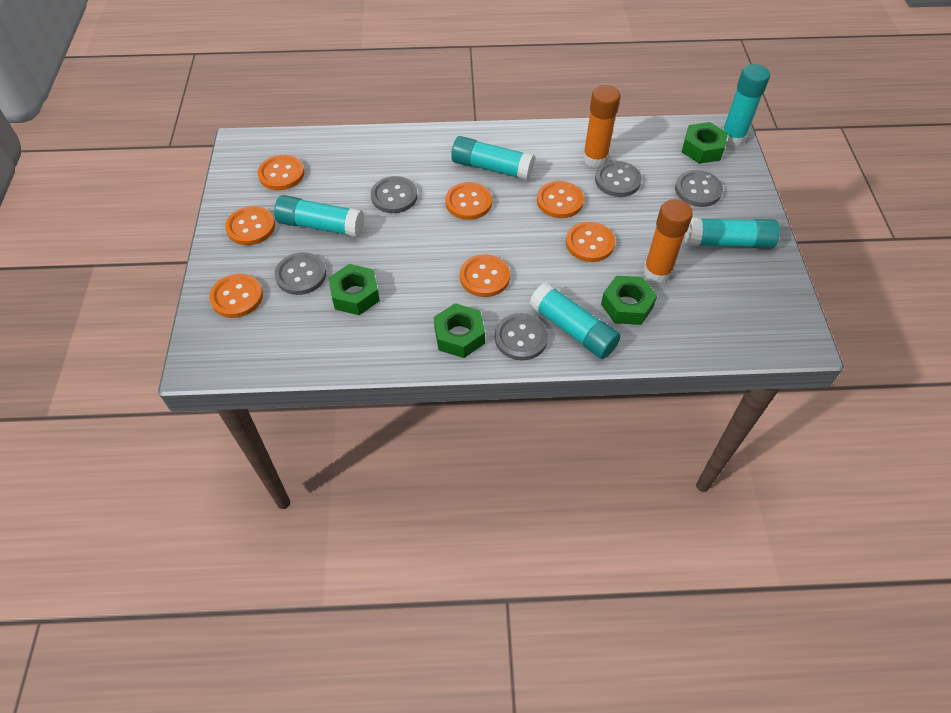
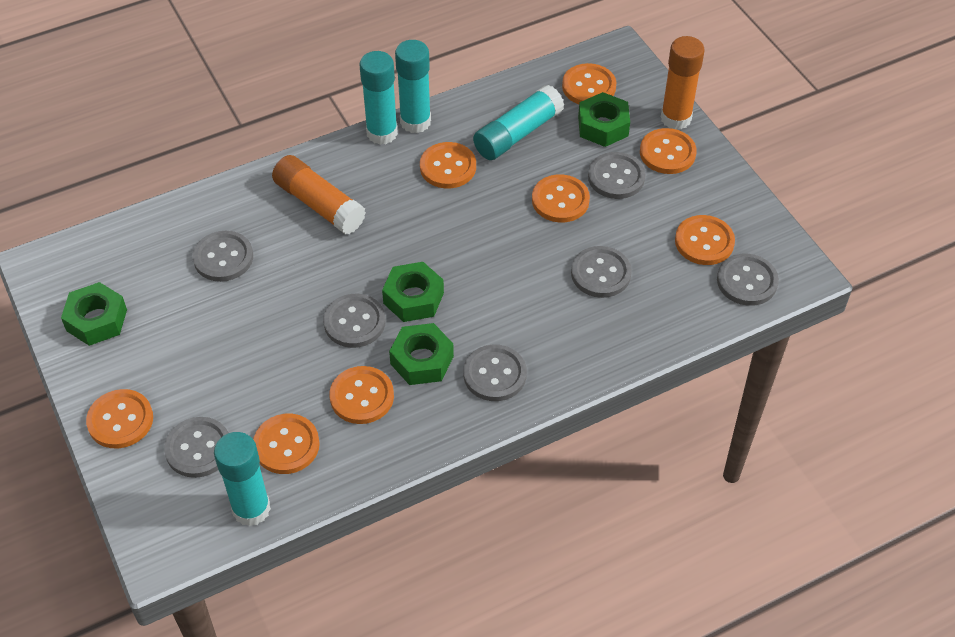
grey button: [275,252,326,295] [371,176,418,213] [495,313,548,360] [595,161,642,197] [675,170,723,207] = 5 -> [164,417,229,478] [193,231,253,282] [323,294,385,348] [463,344,527,401] [571,246,632,298] [588,152,645,199] [717,254,779,306] = 7
orange button: [209,274,263,318] [225,206,275,245] [257,155,304,190] [445,182,492,220] [460,254,510,297] [537,181,584,218] [566,222,615,262] = 7 -> [86,389,153,448] [253,414,320,474] [329,366,394,424] [420,142,476,188] [532,174,590,223] [562,63,616,104] [640,128,697,174] [675,215,735,265] = 8
turquoise glue stick: [274,195,364,238] [451,136,535,180] [529,282,621,359] [685,218,780,249] [722,64,770,146] = 5 -> [214,432,271,526] [360,51,398,145] [395,40,431,133] [473,85,564,160] = 4

